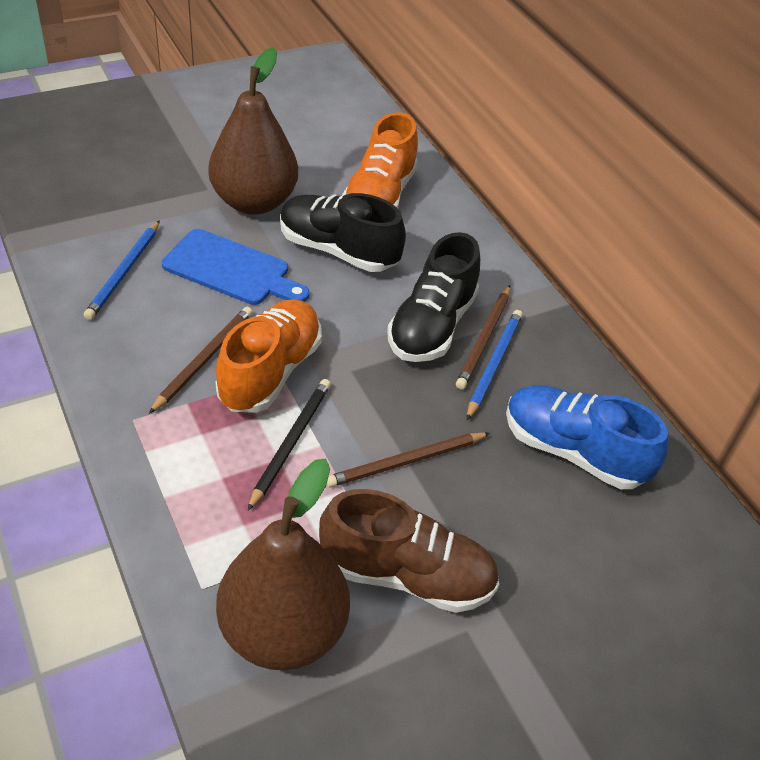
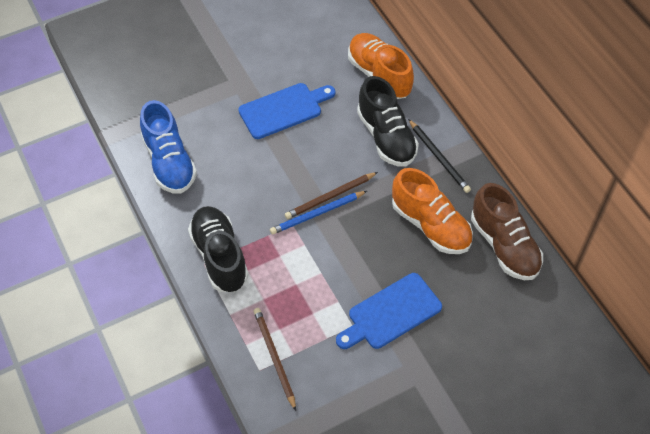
blue cutting board: [162,229,309,305] = 1 -> [238,83,336,139] [336,273,442,349] = 2
blue pencil: [84,220,160,320] [467,310,523,420] = 2 -> [270,191,367,235] = 1
brown pear: [208,47,298,215] [216,458,350,670] = 2 -> none = 0
brown pencil: [149,307,252,414] [327,432,490,487] [456,285,510,390] = 3 -> [253,308,296,411] [285,172,378,219] = 2

